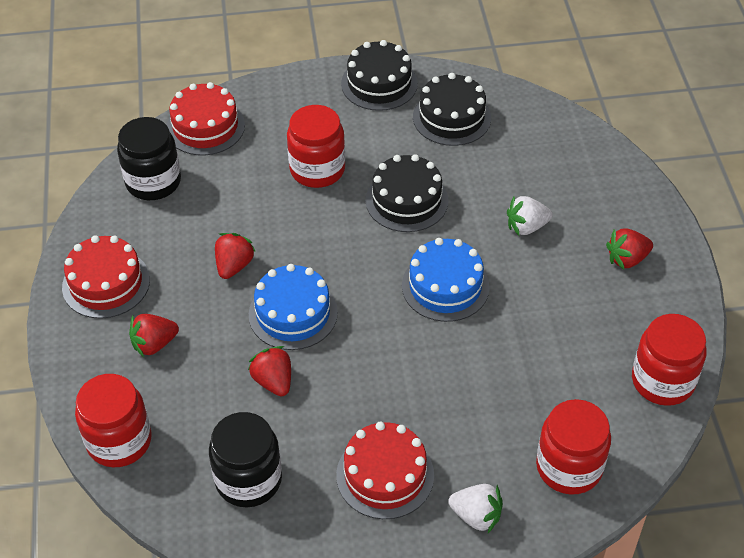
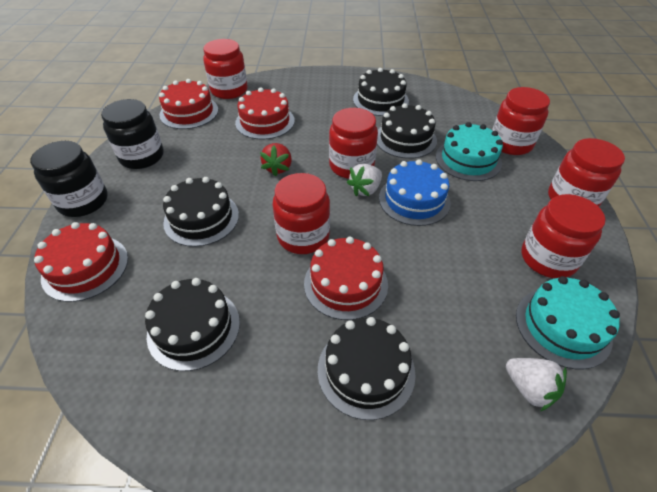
black cake: [341,40,418,111] [366,154,448,232] [413,73,491,146] = 3 -> [145,278,240,371] [163,177,239,247] [318,317,416,420] [353,68,409,116] [377,103,437,159] = 5
blue cake: [249,264,338,350] [402,238,490,322] = 2 -> [379,159,451,226] = 1
red cake: [62,235,150,319] [167,82,245,156] [336,422,434,519] = 3 -> [34,222,128,302] [159,79,218,129] [235,87,295,140] [304,237,388,320] = 4
red jar: [75,374,152,468] [287,105,345,188] [536,399,611,495] [632,314,706,406] = 4 -> [203,39,248,99] [273,173,330,254] [329,108,378,179] [492,87,550,155] [522,194,605,278] [548,138,625,207] = 6
red strawberry: [129,314,179,357] [215,233,256,279] [248,346,291,396] [606,229,653,270] = 4 -> [260,143,292,177] = 1
turquoise cake: none = 0 -> [436,122,503,181] [516,276,620,369] = 2

